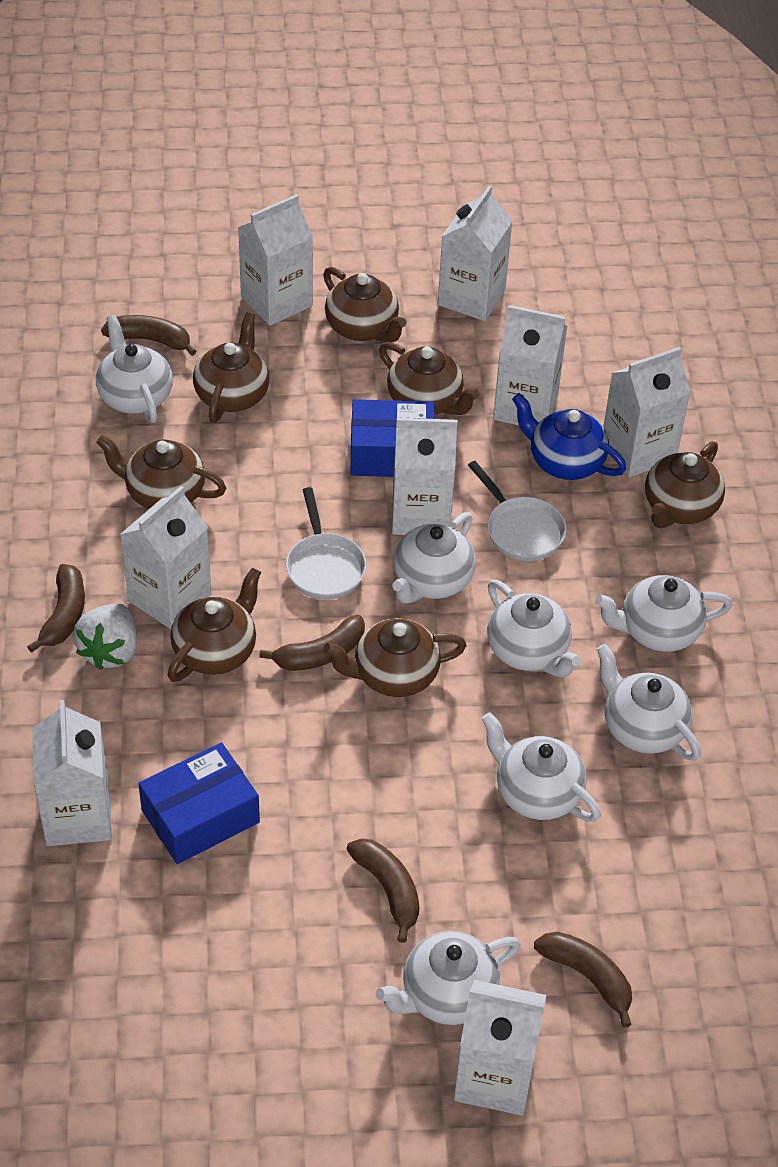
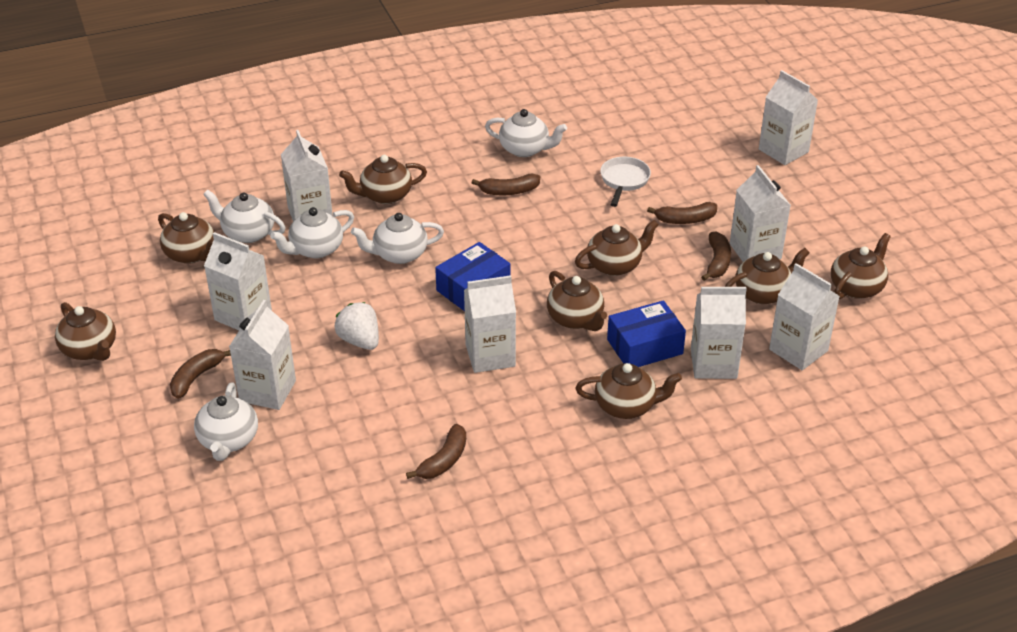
blue teapot: [512,393,626,480] = 1 -> none = 0
brown teapot: [96,435,226,509] [168,567,261,682] [193,312,270,423] [323,267,407,342] [323,618,467,697] [379,342,480,415] [645,442,725,528] = 7 -> [55,302,116,361] [158,212,214,264] [339,155,427,204] [547,271,607,331] [575,220,659,276] [575,363,682,419] [725,248,810,304] [831,233,891,299] = 8
white pan: [286,487,366,600] [468,461,566,561] = 2 -> [600,157,651,207] = 1
white teapot: [96,315,173,423] [376,931,520,1025] [392,512,476,604] [481,712,601,822] [487,580,581,677] [595,575,732,652] [597,644,701,761] = 7 -> [194,382,258,461] [203,190,285,243] [270,207,354,258] [351,213,444,264] [485,109,567,157] = 5

